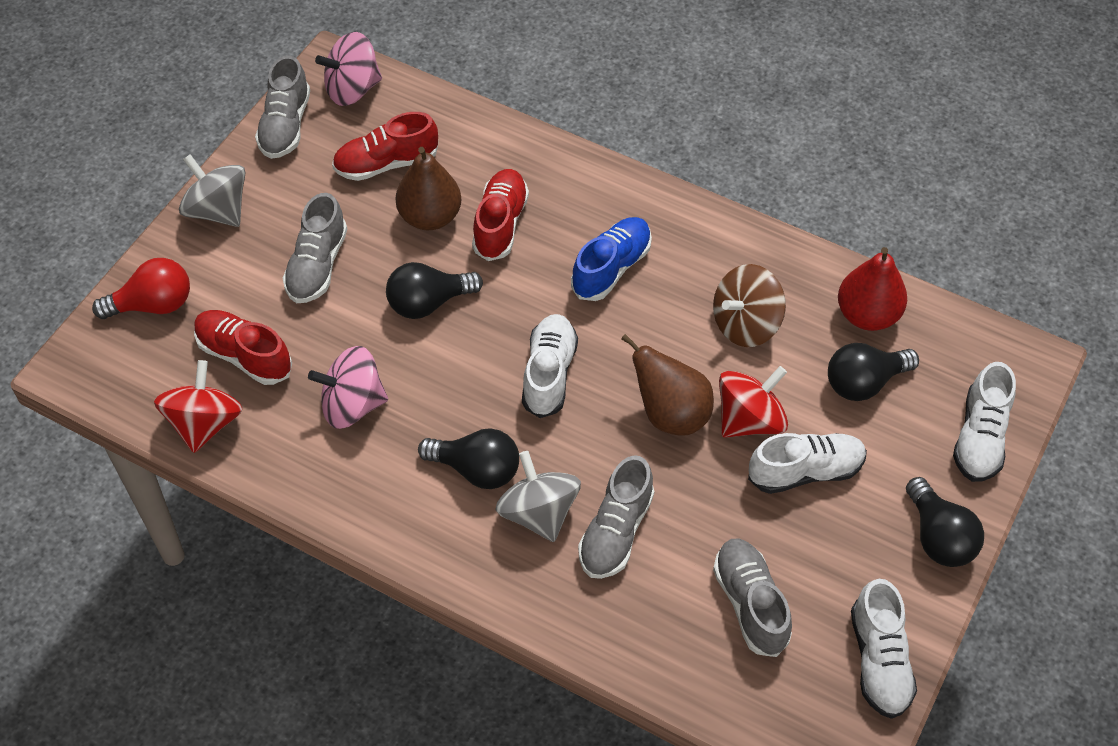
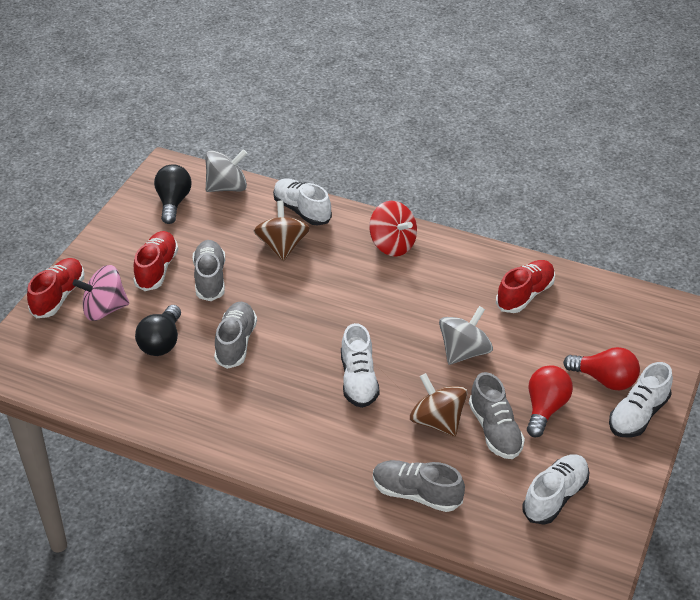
black light bulb: [386,262,483,319] [418,428,519,489] [828,343,919,401] [906,477,984,567] = 4 -> [135,305,181,356] [154,164,191,224] = 2
blue shoe: [571,217,652,301] = 1 -> none = 0
brown pear: [396,147,461,230] [621,334,714,435] = 2 -> none = 0
brown spinning top: [713,264,786,347] = 1 -> [254,201,310,261] [410,373,467,437] = 2
pink spinning top: [308,346,388,429] [315,32,382,106] = 2 -> [73,265,129,321] = 1
red light bulb: [92,258,190,319] = 1 -> [527,365,573,438] [563,347,640,390] = 2
red pear: [838,247,907,331] = 1 -> none = 0
red spinning top: [154,360,243,453] [719,366,788,438] = 2 -> [369,201,417,256] = 1

